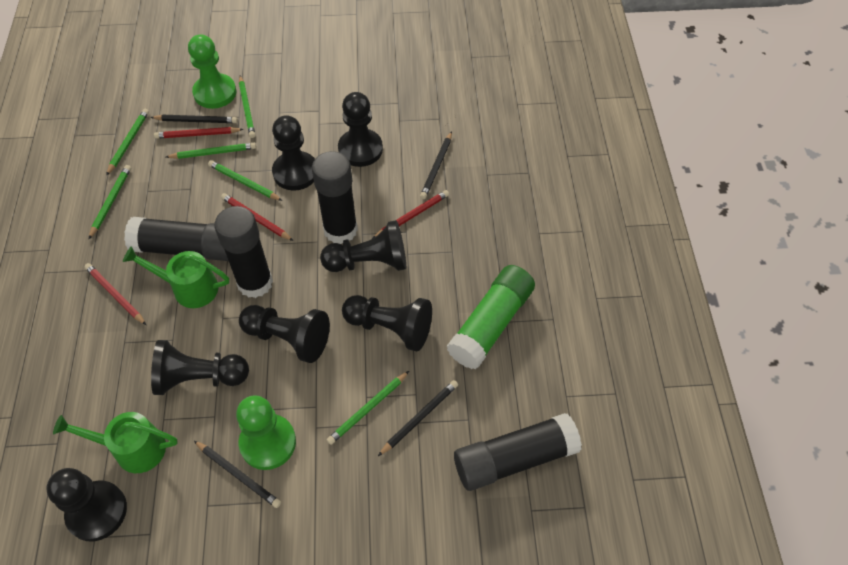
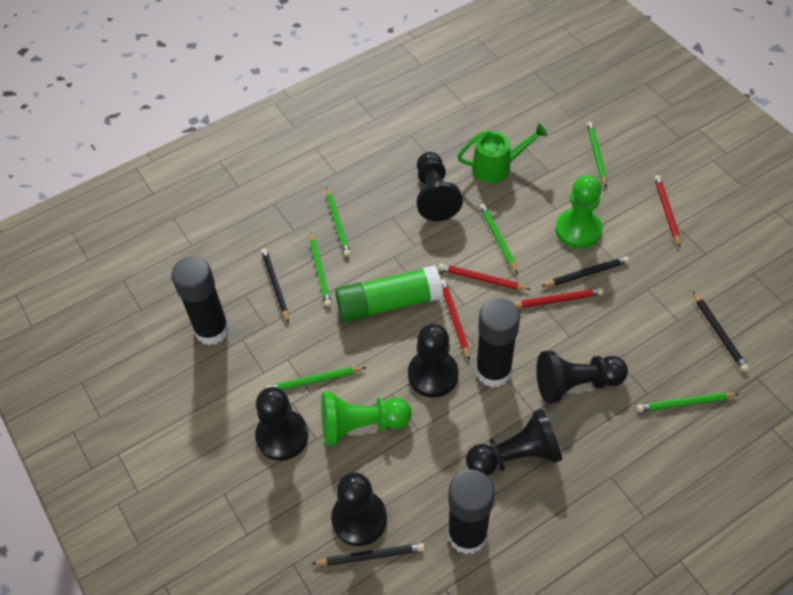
black glue stick: [124,217,228,261] [214,206,273,298] [312,151,358,244] [454,413,582,491] = 4 -> [171,257,229,345] [448,470,495,554] [476,298,520,387] = 3
black pawn: [46,468,127,541] [151,340,249,395] [239,305,330,363] [272,115,315,191] [320,220,406,272] [338,92,383,167] [342,295,432,351] = 7 -> [255,387,308,461] [331,472,387,546] [408,324,459,398] [416,152,463,221] [466,409,562,475] [536,351,628,404] = 6
green watering can: [53,412,178,473] [123,246,229,308] = 2 -> [457,123,547,183] = 1

